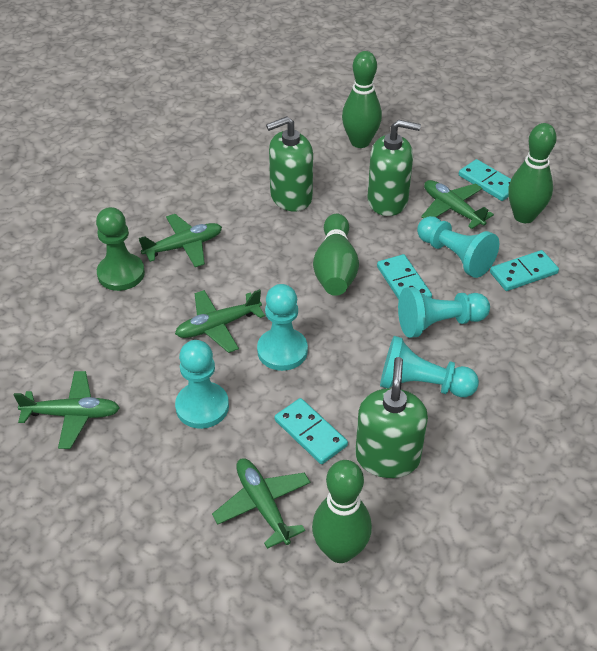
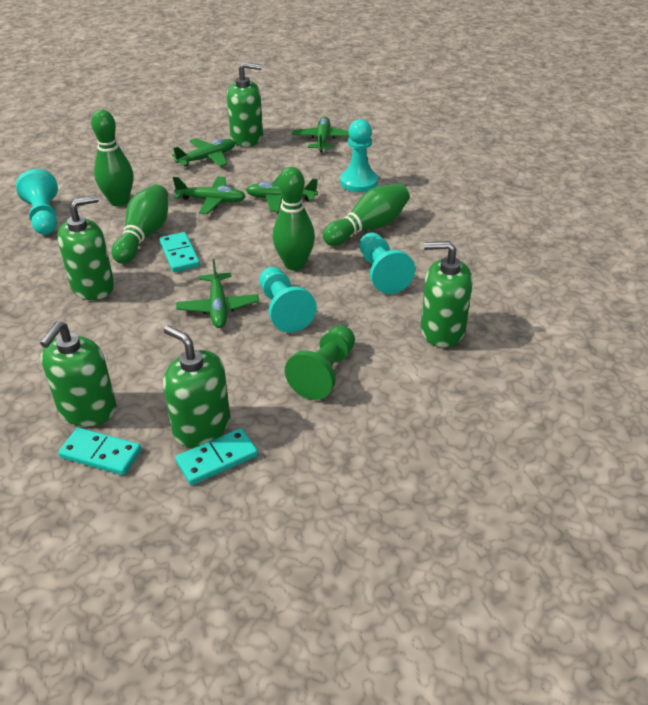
green soap dispenser: [266,116,313,211] [355,357,428,478] [368,120,421,216] = 3 -> [40,321,117,426] [57,195,114,300] [163,326,231,447] [227,62,263,147] [421,241,473,347] = 5
turquoise domino: [275,398,348,464] [377,254,432,300] [459,159,511,201] [490,250,559,291] = 4 -> [58,427,142,475] [159,232,200,272] [175,428,258,485] = 3
turquoise pawn: [175,340,229,429] [257,284,308,371] [380,336,479,397] [398,287,490,338] [417,216,499,278] = 5 -> [16,169,58,235] [259,267,317,333] [340,119,378,192] [359,233,415,294] = 4

